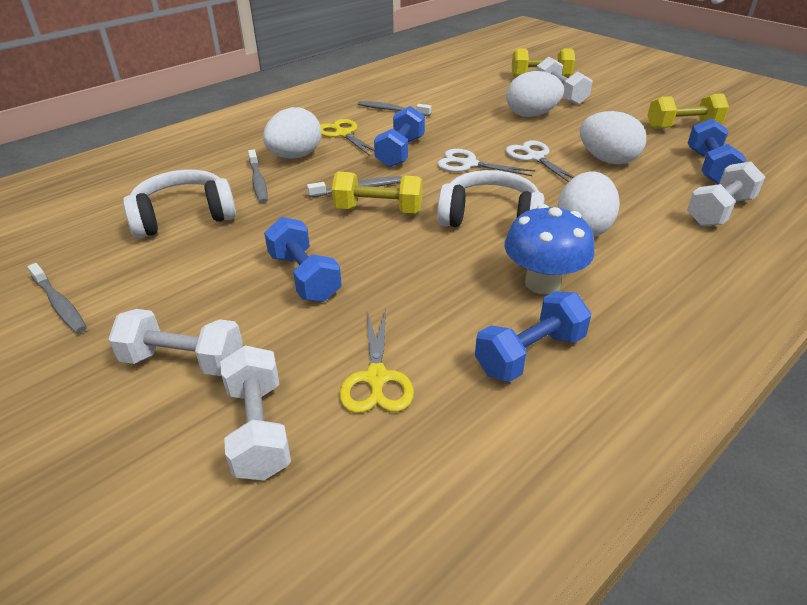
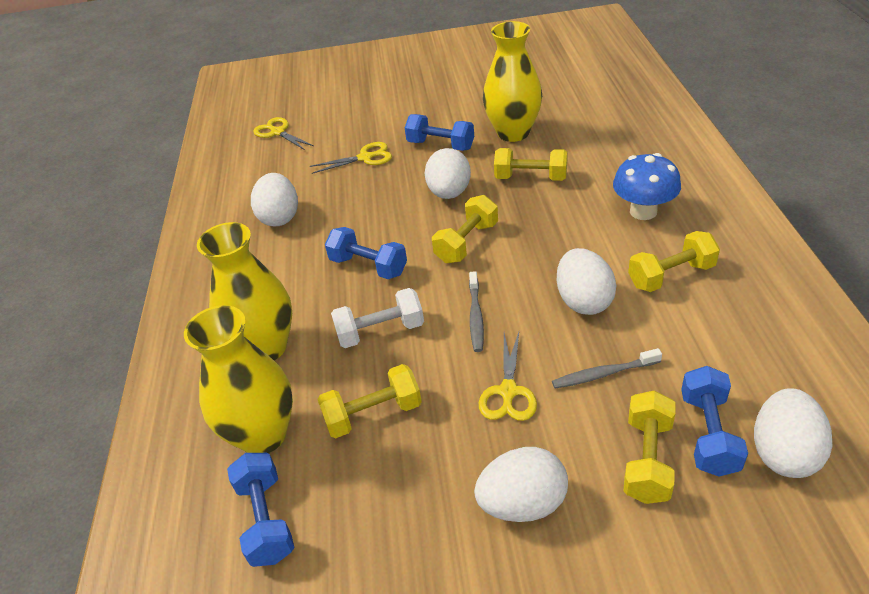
grey toothbrush: [27,263,87,333] [248,149,268,203] [307,176,402,197] [358,101,431,116] = 4 -> [469,271,484,352] [552,348,662,388] = 2
white dumbbell: [108,309,243,376] [220,345,291,480] [536,57,593,105] [687,161,765,226] = 4 -> [331,288,424,348] = 1
white egg: [263,107,321,159] [506,71,564,117] [557,172,620,237] [580,111,646,164] = 4 -> [251,173,298,227] [425,148,471,199] [474,447,568,522] [557,248,616,315] [754,388,832,478] = 5
white headphones: [123,170,236,238] [437,170,544,227] = 2 -> none = 0
white scissors: [437,149,535,176] [505,141,574,182] = 2 -> none = 0
yellow dumbbell: [332,172,423,213] [512,49,575,77] [647,93,729,129] = 3 -> [317,364,422,438] [432,195,498,263] [494,148,568,181] [623,391,676,504] [628,231,720,292] = 5
yellow scissors: [320,119,374,156] [339,308,414,413] = 2 -> [253,117,314,150] [310,142,392,174] [479,332,537,421] = 3
yellow vase: none = 0 -> [184,305,293,453] [197,222,292,360] [483,21,542,142] = 3

